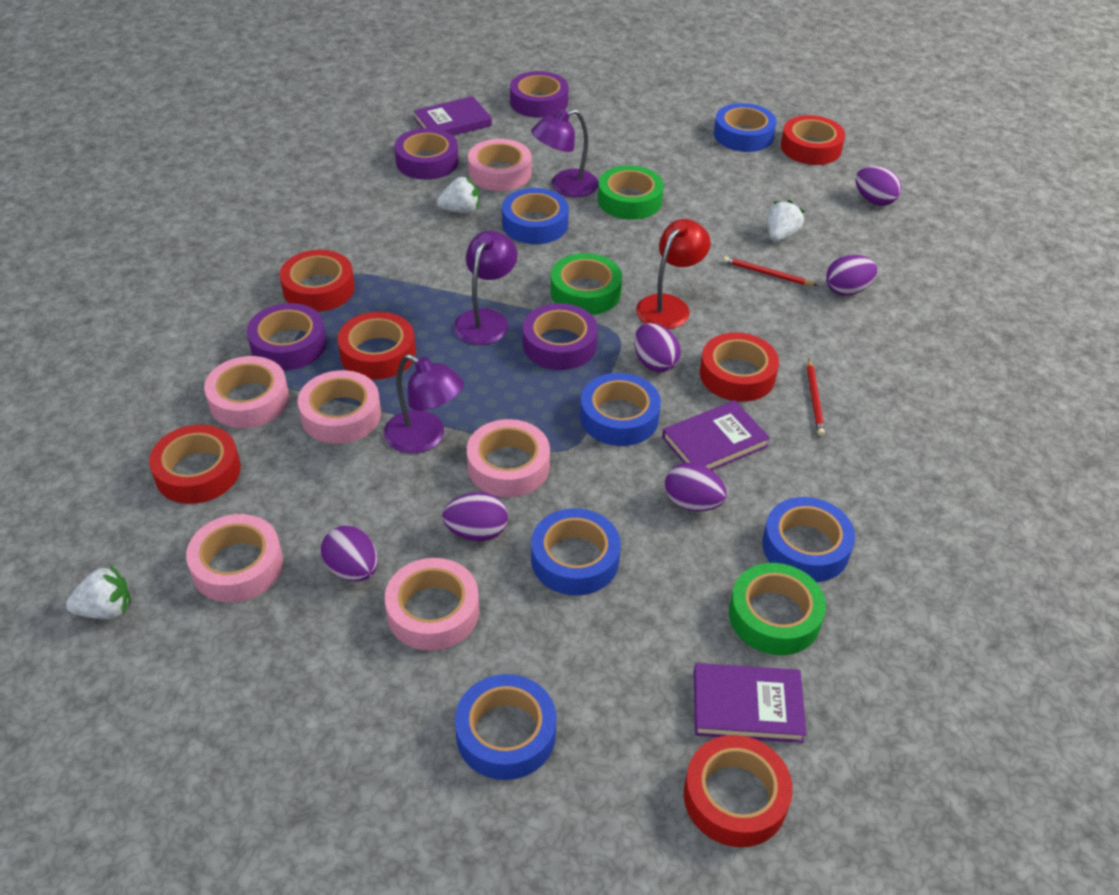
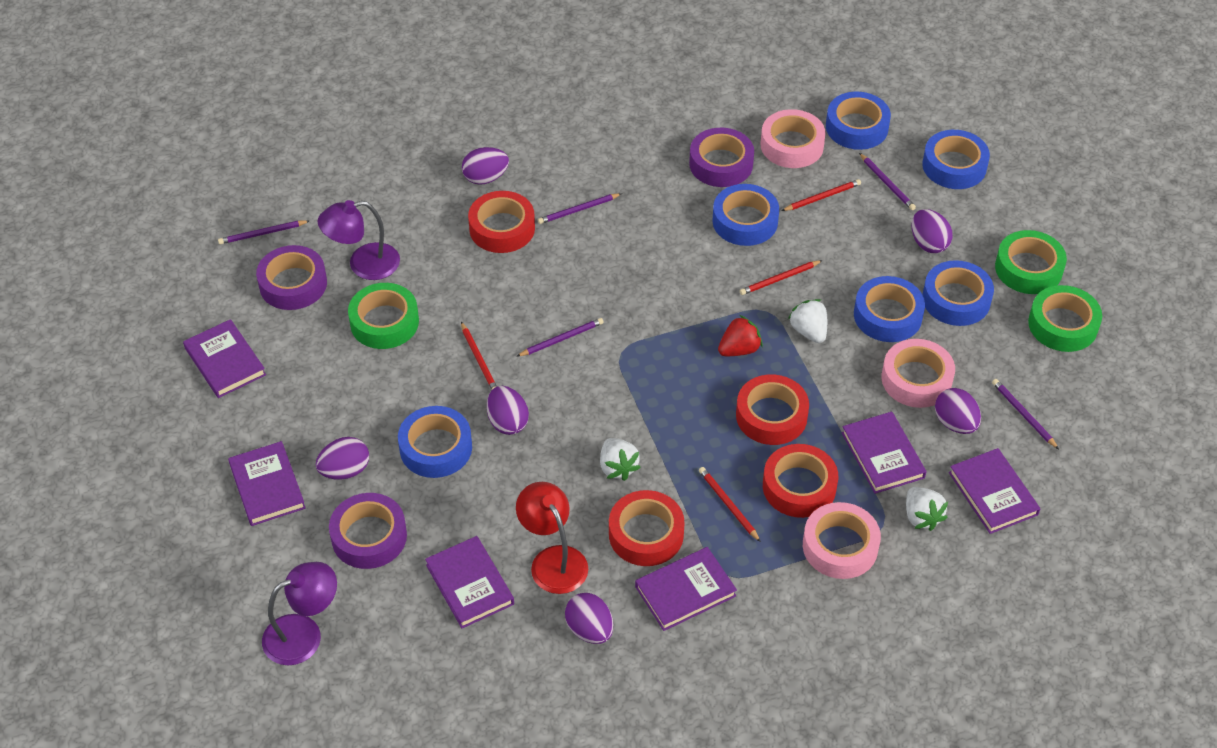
pink tape: [186,514,283,602] [204,356,289,428] [298,370,381,444] [385,558,479,651] [467,419,550,497] [468,139,532,191] = 6 -> [761,109,826,168] [803,502,881,579] [882,339,955,408] = 3
purple book: [414,96,492,136] [662,400,770,470] [694,663,807,743] = 3 -> [183,319,266,398] [228,441,306,526] [425,536,514,628] [635,547,737,631] [842,412,926,494] [949,448,1040,534] = 6
purple lamp: [384,354,464,454] [454,231,517,345] [531,109,599,197] = 3 -> [262,562,337,665] [318,200,400,280] = 2
purple pencil: none = 0 -> [218,220,309,244] [516,318,604,357] [538,193,622,224] [859,153,916,210] [992,379,1059,449] = 5
purple tape: [247,303,326,370] [394,128,458,180] [510,71,569,118] [523,303,598,370] = 4 -> [256,245,327,310] [329,493,407,569] [689,128,754,187] = 3
red pencil: [723,256,817,286] [807,359,825,436] = 2 -> [461,322,497,390] [699,467,761,542] [740,260,823,295] [781,179,861,211] = 4
red strawberry: none = 0 -> [718,315,763,356] = 1
red tape: [149,425,241,504] [280,250,355,312] [338,312,416,380] [684,735,793,847] [700,333,779,402] [781,115,845,165] = 6 -> [468,191,535,253] [609,490,685,566] [736,374,809,445] [763,444,838,518] = 4

